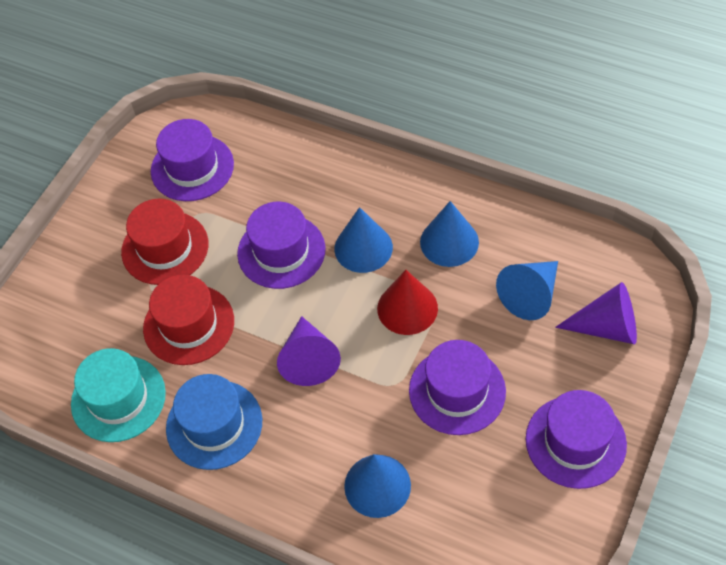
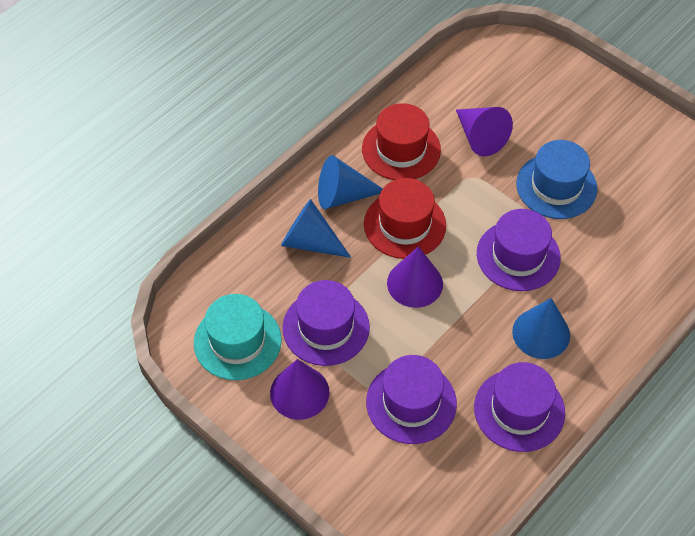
blue cone: [334,207,393,273] [344,454,411,518] [420,201,479,267] [496,261,558,320] = 4 -> [281,199,351,258] [318,155,383,209] [512,298,570,359] = 3
purple cone: [277,316,341,386] [555,282,637,344] = 2 -> [270,359,329,420] [387,246,443,308] [456,107,513,156] = 3
red cone: [377,270,438,335] = 1 -> none = 0

